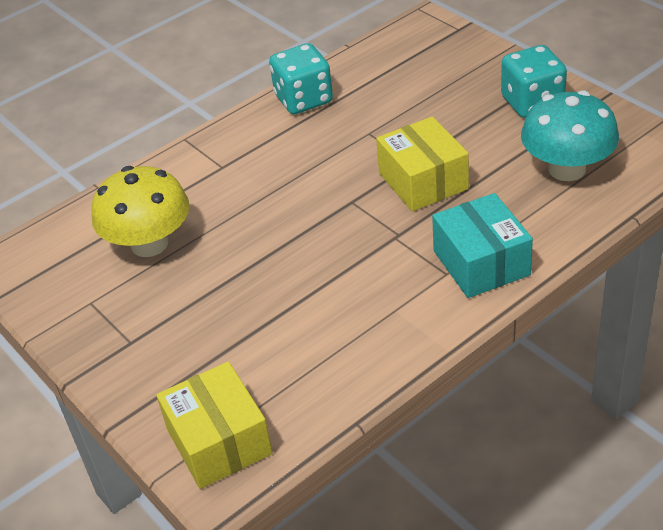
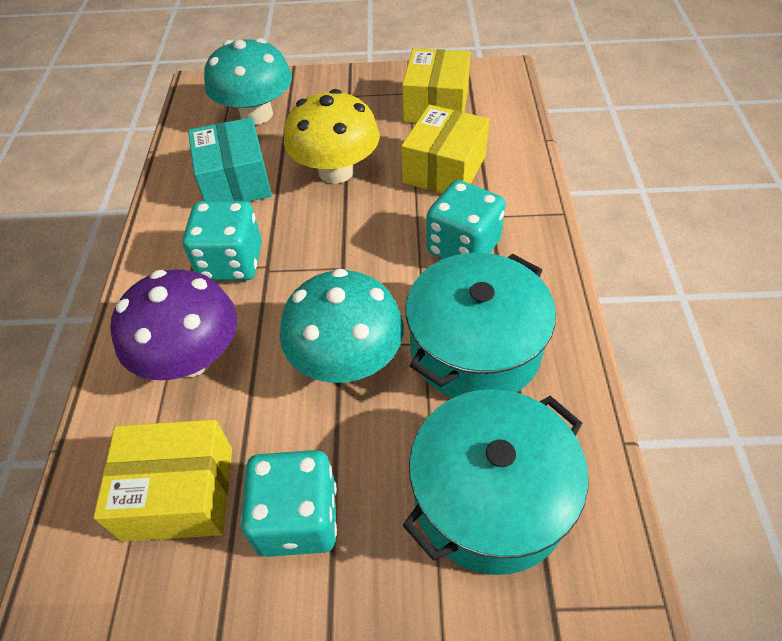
purple mushroom: none = 0 -> [110,270,237,380] = 1
turquoise dice: [269,43,333,114] [501,45,567,118] = 2 -> [183,201,262,281] [241,450,337,557] [426,180,506,259] = 3
turquoise mushroom: [521,90,619,181] = 1 -> [204,38,292,125] [280,268,403,383] = 2
turquoise pot: none = 0 -> [402,389,588,575] [406,253,556,398] = 2
yellow box: [156,362,273,489] [376,116,469,212] = 2 -> [93,419,232,542] [401,105,490,193] [402,48,471,123] = 3

